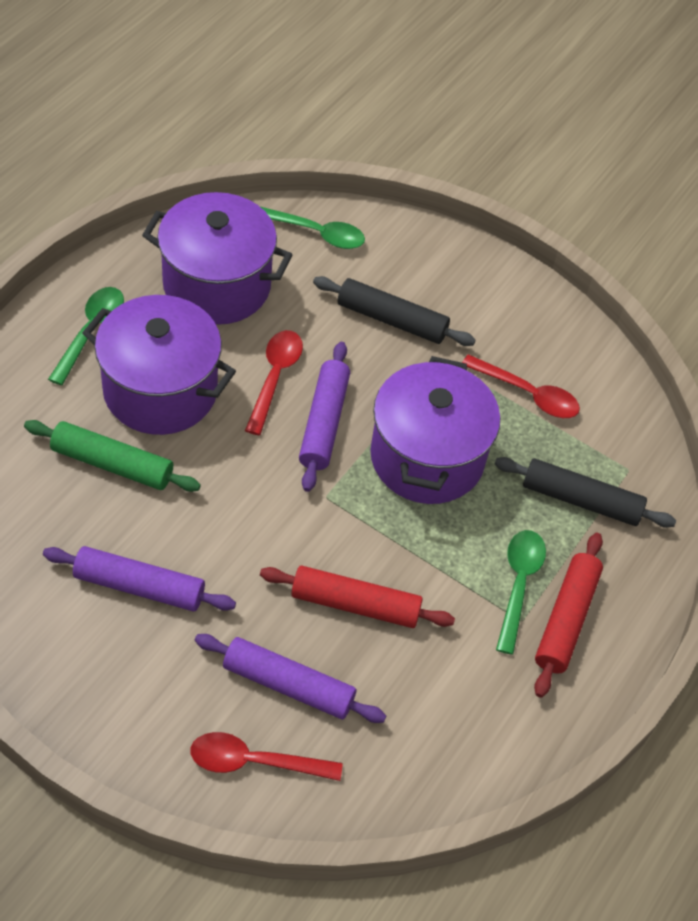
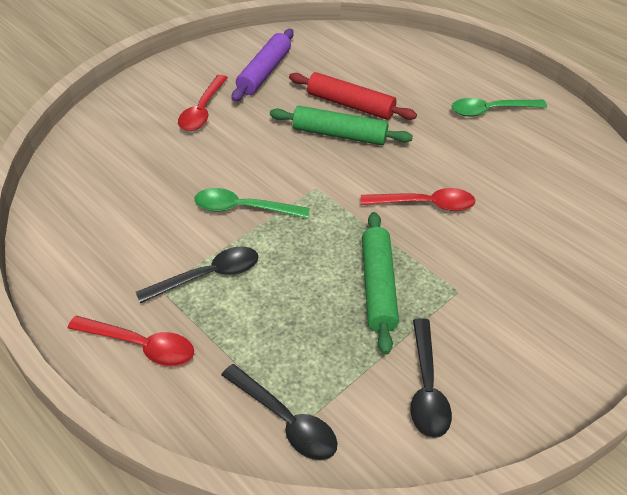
black rolling pin: [313,276,476,346] [495,457,676,528] = 2 -> none = 0
black spoon: none = 0 -> [136,247,258,303] [221,364,338,460] [410,318,452,438] = 3
green rolling pin: [24,420,201,492] = 1 -> [270,106,413,145] [362,212,399,355] = 2
green spoon: [48,287,124,385] [261,207,365,249] [496,530,546,655] = 3 -> [194,188,310,218] [452,98,547,117] = 2
purple pot: [82,295,236,435] [142,192,293,325] [370,356,500,504] = 3 -> none = 0
purple rolling pin: [43,546,236,611] [195,634,386,723] [299,342,350,492] = 3 -> [232,29,294,101] = 1
red rolling pin: [260,566,455,628] [534,533,603,698] = 2 -> [289,72,417,120] = 1

